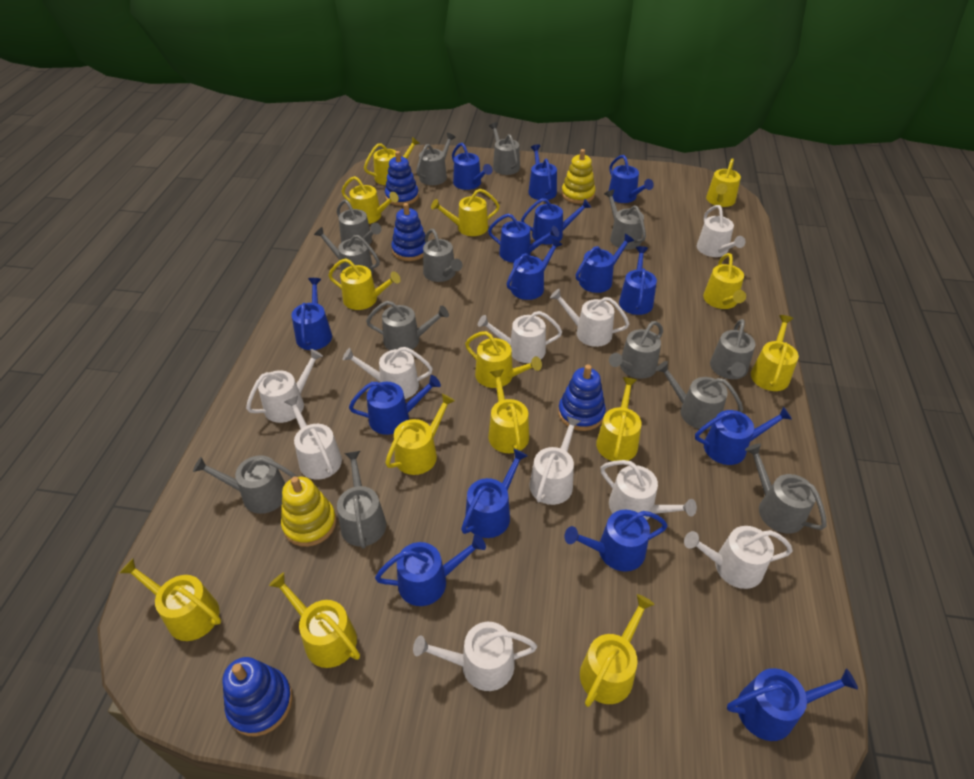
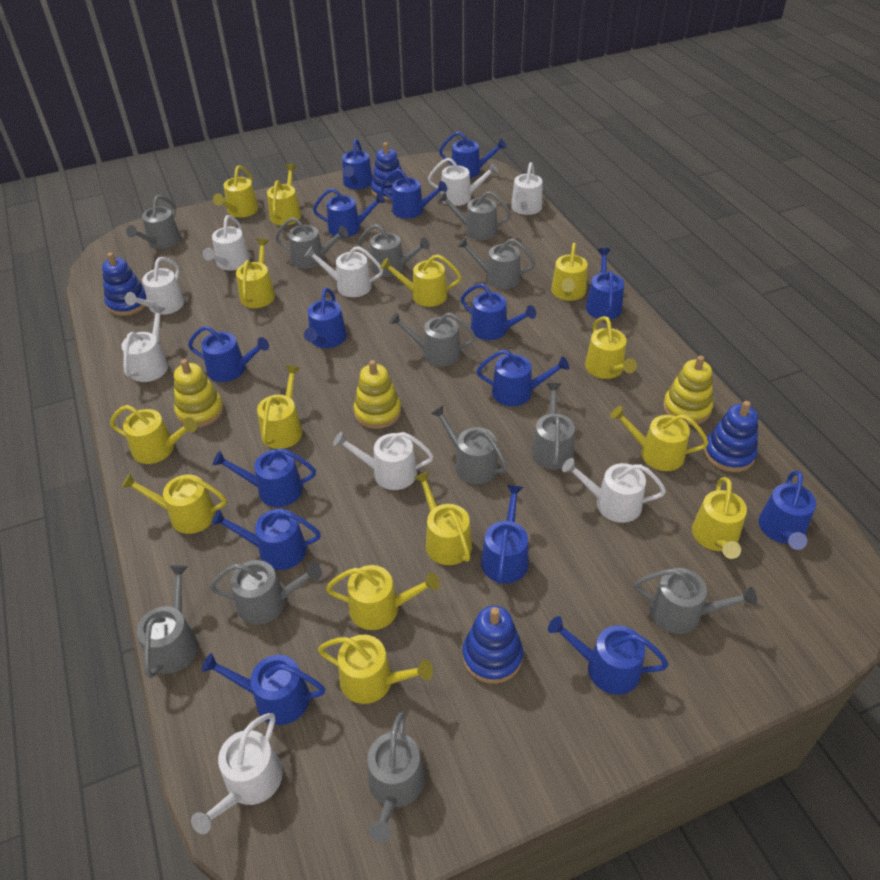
grey watering can: [193,455,297,514] [314,227,380,274] [337,199,381,245] [337,451,386,548] [366,301,449,350] [416,133,456,185] [423,229,463,282] [489,122,520,175] [604,189,646,249] [609,321,663,379] [656,361,743,429] [710,319,756,379] [745,443,827,533] = 13 -> [126,195,181,249] [137,565,198,678] [210,560,322,625] [275,217,348,269] [358,224,430,277] [367,712,425,842] [389,312,476,366] [431,405,508,484] [438,191,511,240] [457,237,535,289] [531,383,575,470] [635,568,757,634] = 12
white watering can: [246,349,323,423] [285,396,342,480] [343,347,433,399] [413,622,537,691] [478,311,562,363] [529,416,581,505] [550,289,629,347] [600,460,697,520] [684,526,793,589] [697,205,745,257] = 10 -> [121,306,168,382] [125,257,185,315] [191,713,283,834] [203,215,250,271] [305,246,383,297] [333,432,433,490] [428,158,498,206] [511,162,542,215] [562,458,666,523] = 9
yellow stacking toy: [281,476,336,547] [561,149,595,204] = 2 -> [174,359,224,428] [354,360,401,429] [663,355,713,425] = 3

